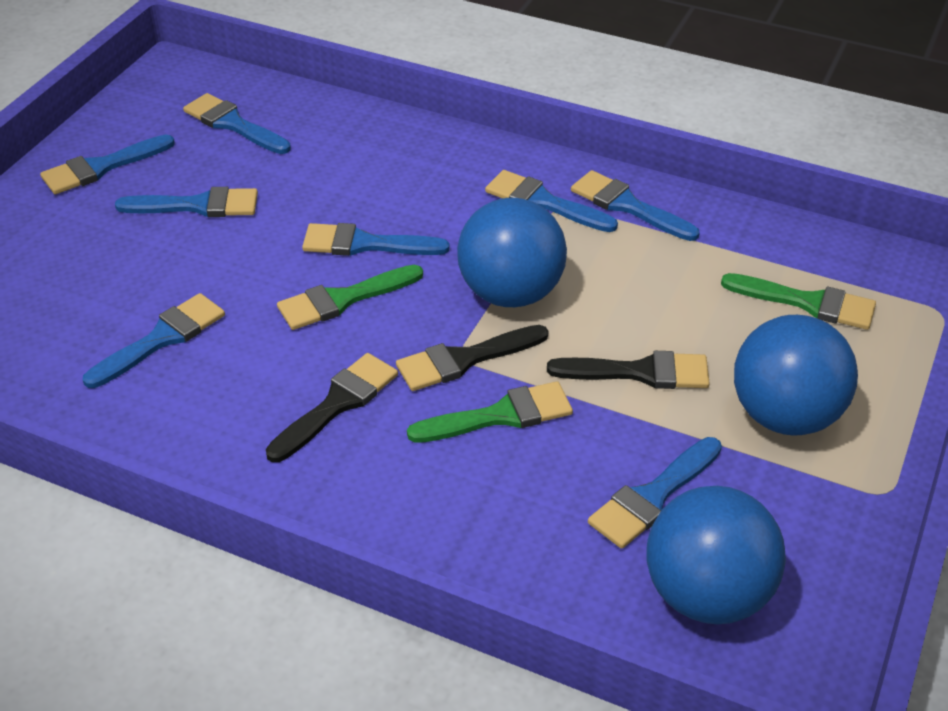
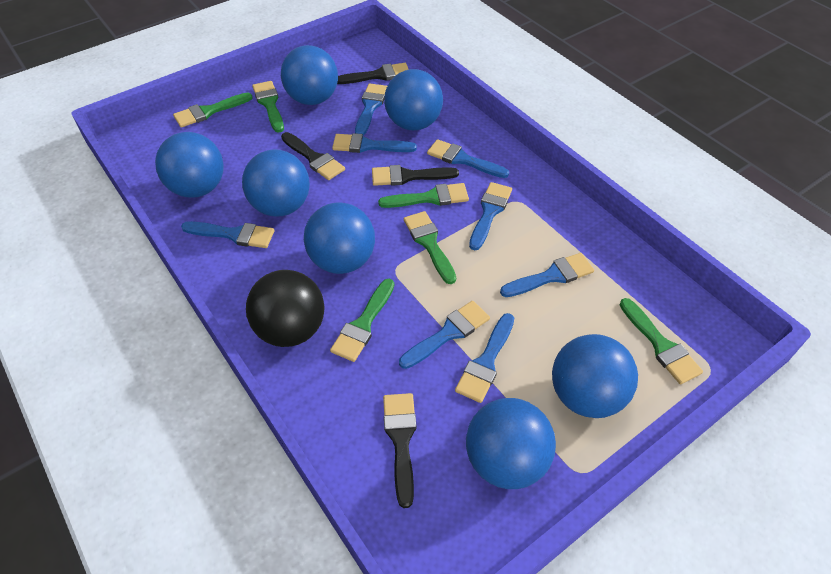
black ball: none = 0 -> [246,270,325,347] = 1
black brush: [266,353,398,462] [396,325,548,391] [547,351,710,389] = 3 -> [281,132,345,180] [337,63,409,84] [372,165,459,186] [383,393,417,508] = 4
blue ball: [457,198,567,307] [646,486,786,625] [734,315,858,435] = 3 -> [155,132,224,198] [242,149,310,217] [281,45,338,105] [304,203,375,274] [384,69,443,130] [466,398,556,489] [552,334,638,418] = 7
green brush: [277,265,423,330] [407,381,573,443] [721,273,876,330] = 3 -> [173,92,253,128] [252,81,284,133] [330,279,394,362] [378,183,469,208] [404,211,456,284] [620,298,703,384] = 6

